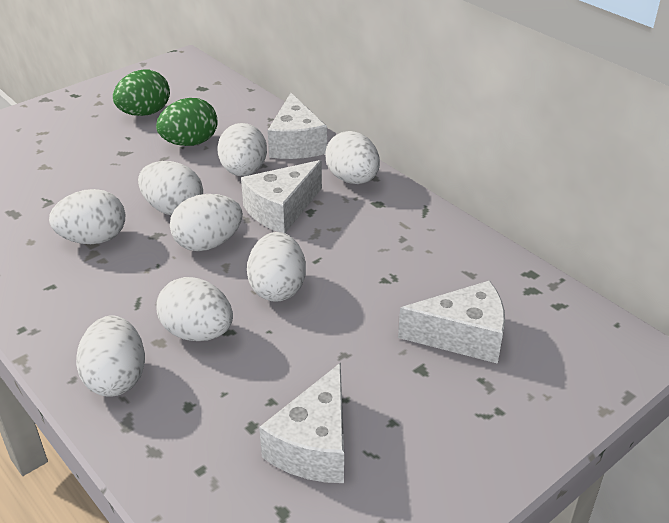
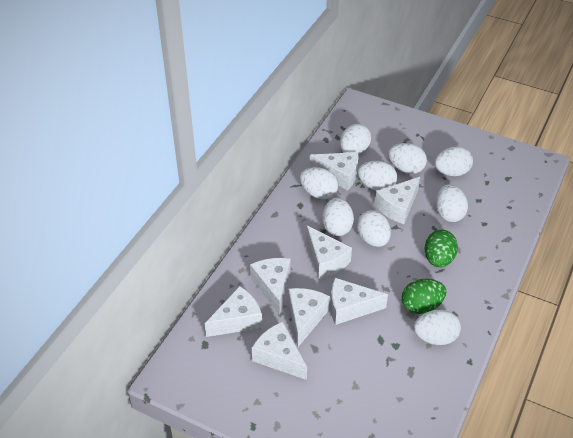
white cheese: [241,160,322,233] [259,363,344,483] [268,93,327,159] [398,280,505,364] = 4 -> [205,286,262,337] [250,258,291,315] [252,322,307,380] [288,288,330,348] [306,226,352,279] [310,152,359,191] [331,278,388,325] [375,177,420,224] = 8
white egg: [49,189,125,244] [76,315,145,397] [138,161,203,215] [156,277,233,341] [170,194,243,251] [217,123,267,176] [247,232,306,302] [325,131,380,184] = 8 -> [300,167,338,199] [322,197,354,236] [340,124,371,154] [357,210,391,247] [358,161,397,191] [388,143,427,174] [414,310,461,345] [435,147,473,176] [436,184,468,222] = 9

